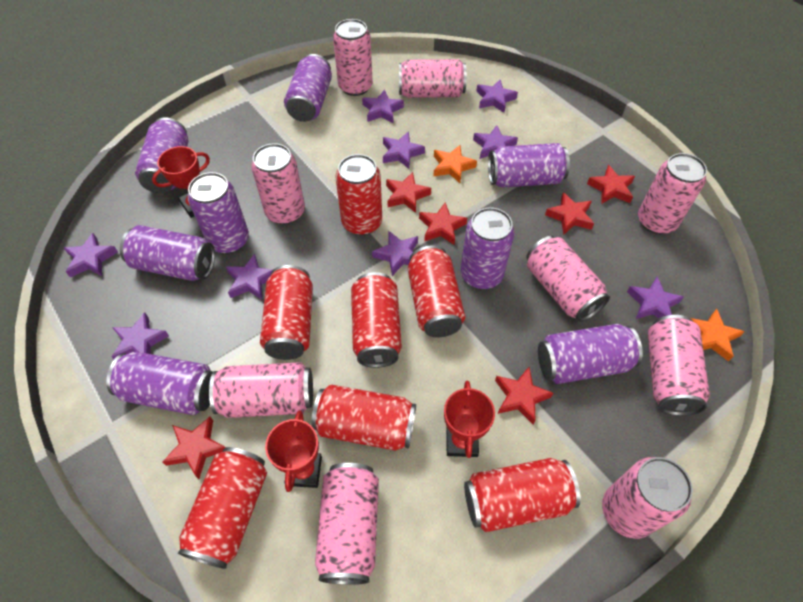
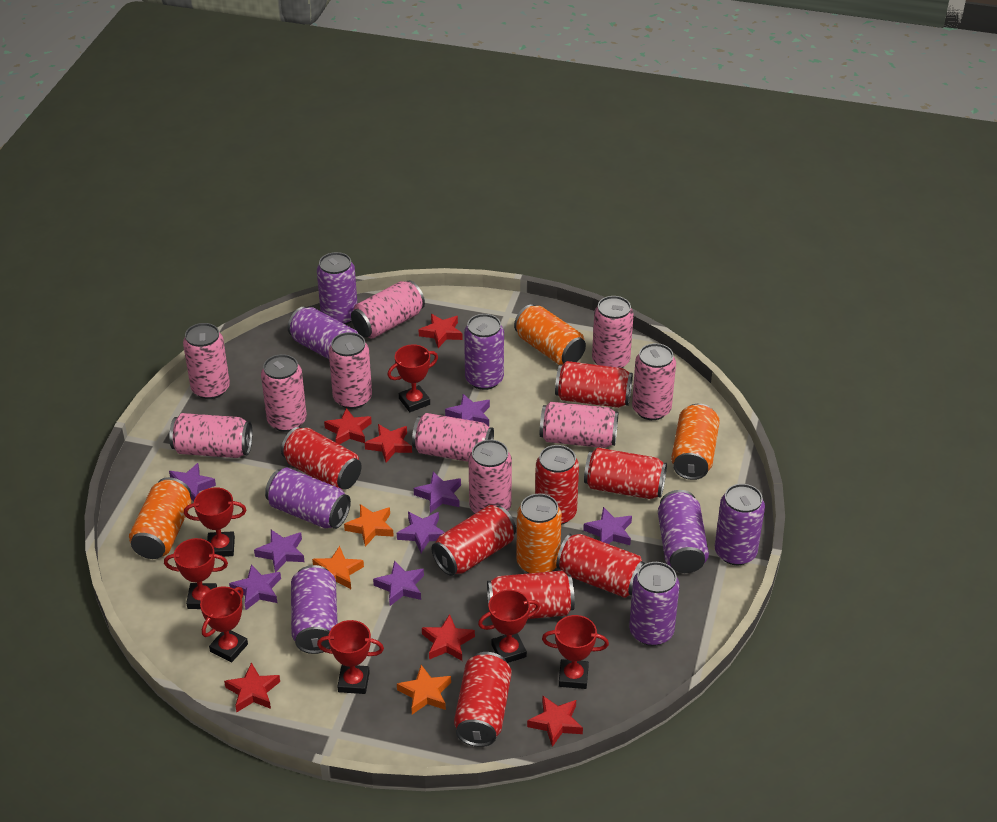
orange can: none = 0 -> [129,477,191,559] [514,304,586,365] [516,494,562,573] [671,404,720,480] = 4
orange star: [433,145,477,183] [690,309,745,362] = 2 -> [312,546,364,589] [344,504,394,547] [397,665,451,714] = 3
pink can: [209,362,313,418] [251,143,305,224] [315,463,379,585] [333,19,373,96] [399,59,467,98] [526,236,610,322] [602,457,693,539] [638,153,707,234] [648,315,710,416] = 9 -> [169,413,252,458] [183,323,230,399] [261,354,307,432] [329,332,372,409] [351,280,425,338] [412,413,494,462] [468,440,512,513] [540,402,618,448] [592,296,634,368] [632,343,676,420] = 10
purple star: [64,233,118,278] [111,312,169,359] [226,254,273,300] [362,90,404,123] [372,231,418,276] [383,131,425,169] [473,125,518,159] [476,80,518,113] [627,276,684,319] = 9 -> [169,463,216,501] [229,564,281,610] [254,530,305,572] [373,560,424,606] [397,512,445,553] [414,472,461,513] [445,394,490,426] [583,507,632,545] = 8
red can: [178,447,267,569] [260,265,313,360] [311,385,416,451] [335,154,382,235] [351,272,402,368] [408,246,465,337] [464,458,580,532] = 7 -> [281,427,362,490] [432,505,516,576] [454,652,512,747] [487,570,575,619] [535,445,579,525] [555,361,633,408] [556,534,646,598] [584,448,667,499] = 8
red trophy: [152,146,210,218] [265,410,322,492] [444,381,495,458] = 3 -> [164,538,228,609] [184,487,246,557] [200,587,248,662] [317,620,384,694] [387,344,438,412] [478,589,540,663] [542,615,609,689] = 7

